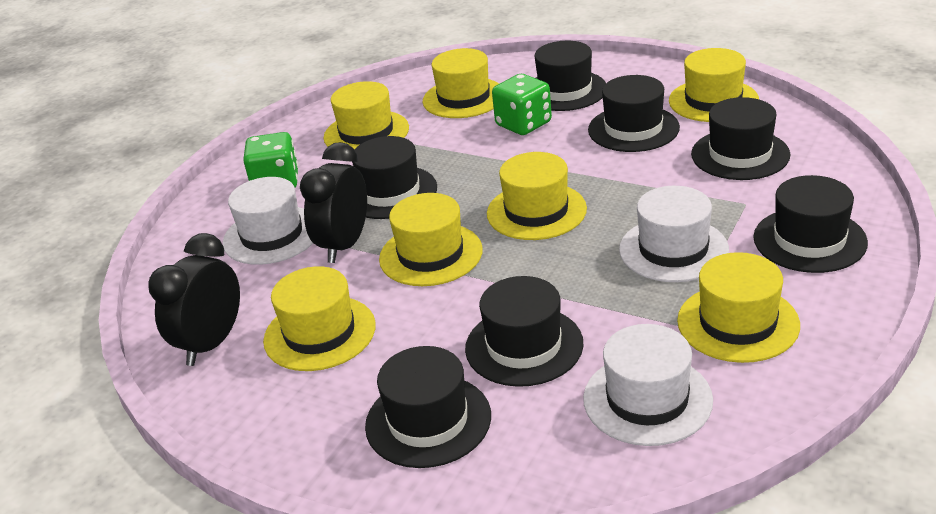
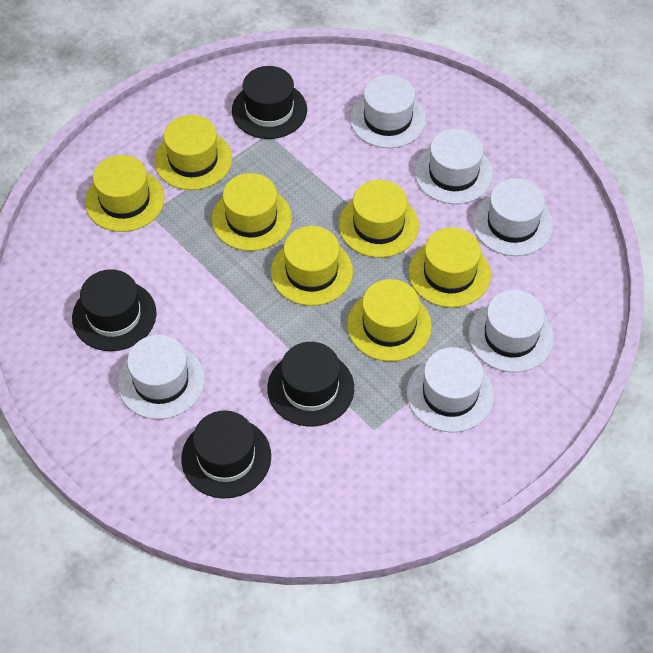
black clock: [148,233,240,366] [300,142,367,263] = 2 -> none = 0
black hat: [352,136,437,219] [365,346,491,468] [465,276,584,387] [535,41,606,111] [588,75,680,152] [691,97,790,180] [753,175,868,273] = 7 -> [72,269,156,351] [181,410,271,498] [232,66,307,139] [267,342,354,427] = 4
green dice: [243,132,298,188] [492,74,552,135] = 2 -> none = 0
white hat: [223,177,313,265] [583,324,713,446] [619,186,729,282] = 3 -> [118,335,205,419] [350,75,426,148] [407,347,494,433] [415,128,493,204] [469,290,554,373] [473,178,553,256] = 6

